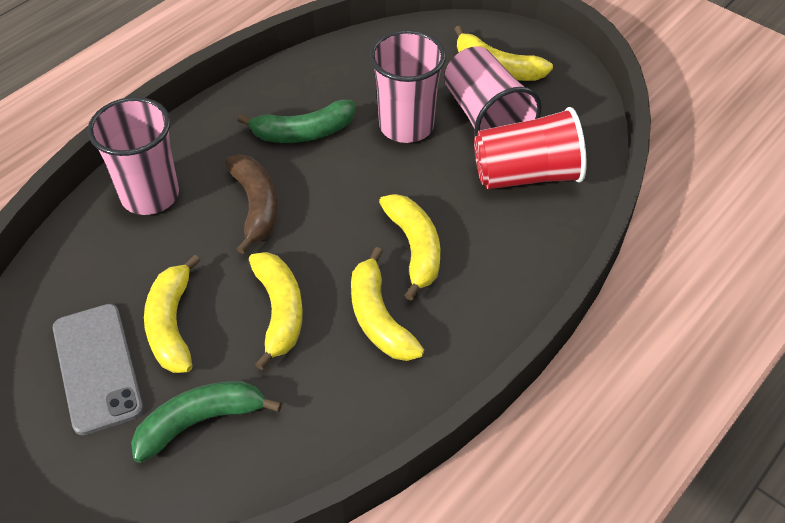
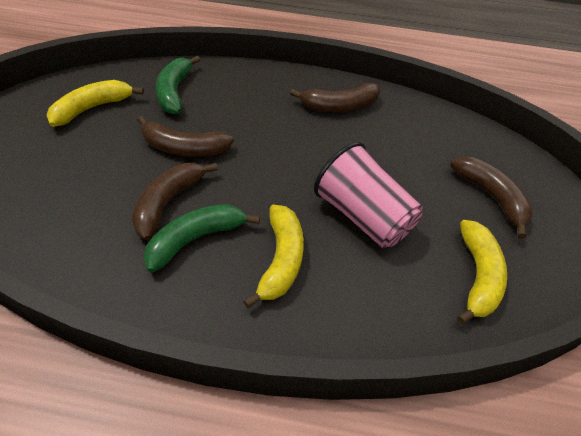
brown banana: [225,154,277,254] = 1 -> [132,163,218,240] [138,116,234,157] [290,83,381,112] [450,157,533,239] = 4
grey phone: [53,304,144,435] = 1 -> none = 0
pink cup: [88,97,179,215] [369,30,446,143] [444,46,542,136] = 3 -> [314,142,423,248] = 1
red cup: [474,107,587,189] = 1 -> none = 0
yellow banana: [144,254,200,373] [249,252,303,370] [351,247,424,361] [379,194,440,300] [454,26,553,81] = 5 -> [47,80,144,127] [243,205,304,308] [457,220,507,324] = 3

